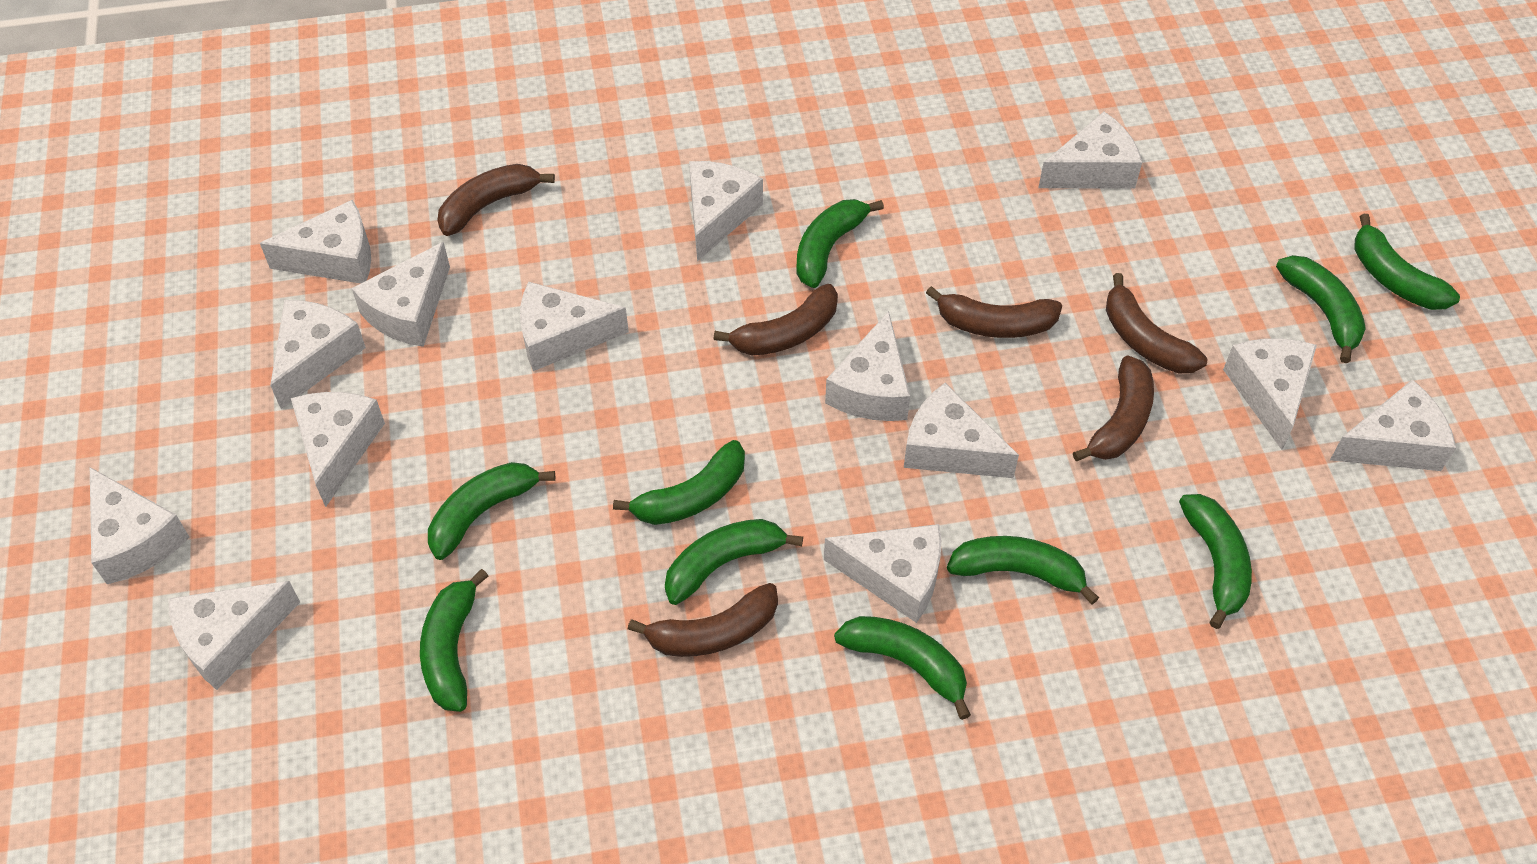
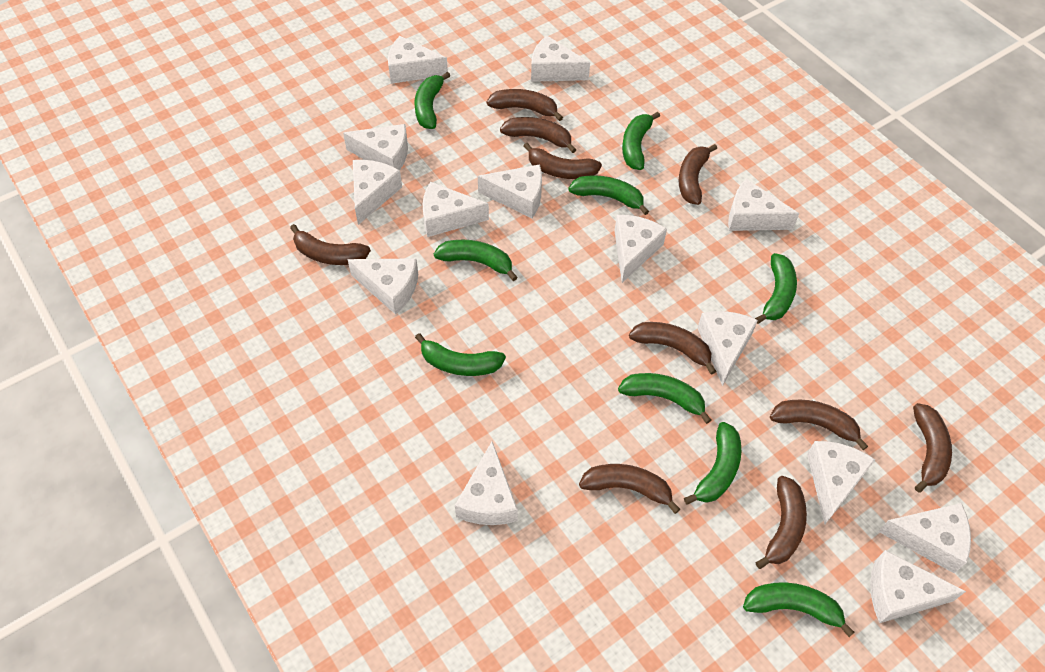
brown banana: [437,164,555,236] [628,583,778,657] [713,284,838,355] [926,286,1062,338] [1073,355,1154,461] [1106,273,1207,374] = 6 -> [290,224,371,265] [487,89,563,121] [500,117,577,153] [524,143,602,179] [579,464,680,514] [629,322,716,375] [679,144,717,205] [756,476,807,569] [770,400,868,450] [913,403,952,492] = 10
green banana: [420,569,488,712] [428,462,555,560] [613,440,745,525] [665,519,803,605] [796,199,884,288] [834,616,971,720] [947,536,1099,605] [1179,494,1252,629] [1276,255,1366,363] [1354,214,1460,310] = 10 -> [414,72,450,129] [415,333,506,376] [434,240,518,281] [568,175,649,215] [618,373,711,424] [622,112,660,170] [684,422,741,505] [743,582,854,637] [755,253,797,324] = 9

